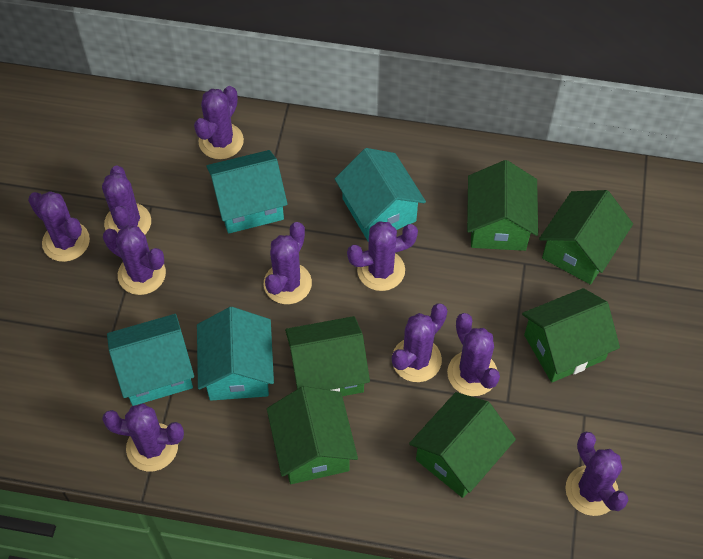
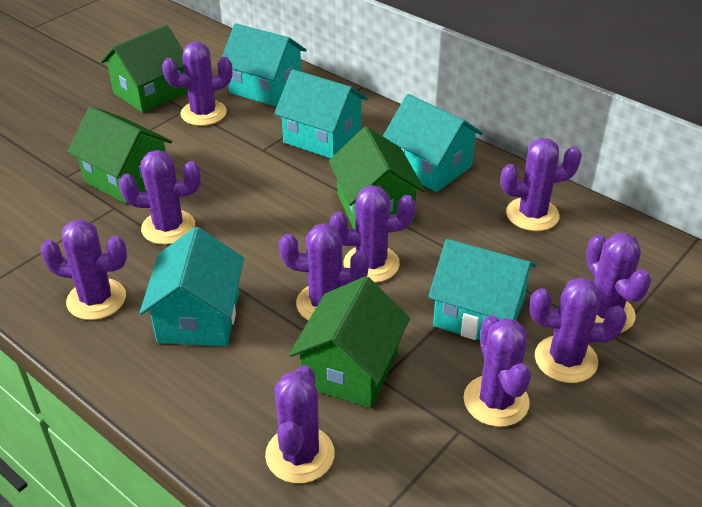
green house: [267,386,358,484] [285,316,370,396] [409,392,516,498] [467,160,538,251] [522,288,620,382] [539,190,633,285] = 6 -> [67,106,172,204] [100,25,188,113] [289,276,410,408] [329,126,425,229] = 4
turquoise house: [107,314,194,406] [197,307,274,401] [207,150,288,234] [335,148,426,242] = 4 -> [139,227,244,346] [222,23,307,106] [274,69,368,158] [383,94,483,192] [428,239,537,341] = 5

